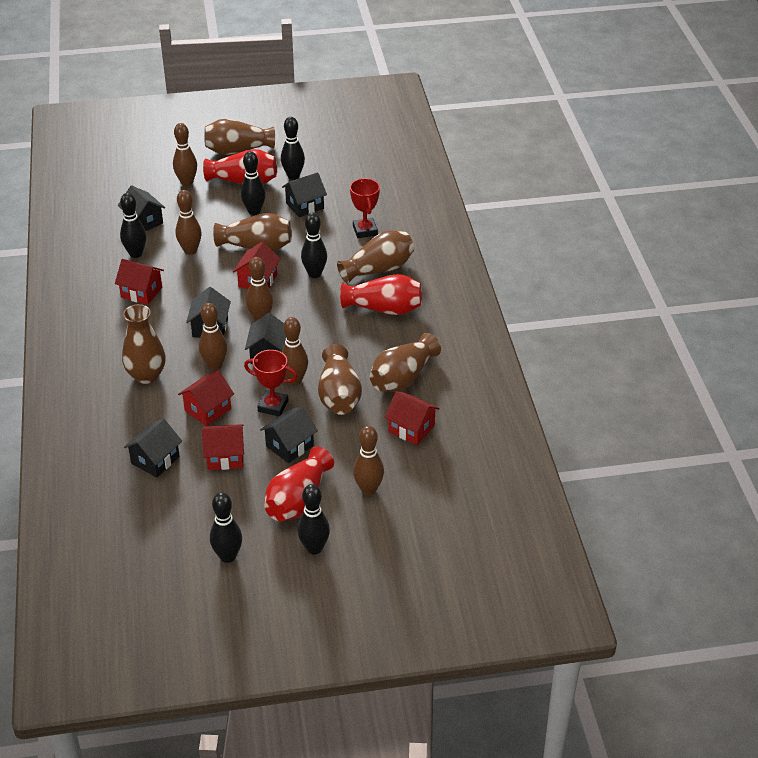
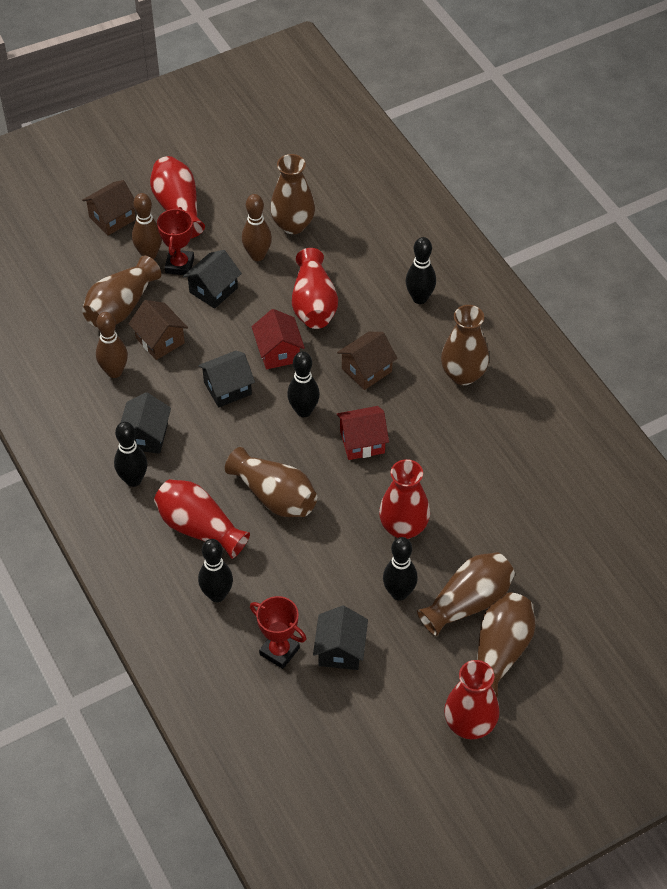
black bowling pin: [120,193,146,258] [210,492,242,563] [241,151,266,215] [281,117,305,180] [297,484,330,555] [301,212,327,278] = 6 -> [114,422,147,487] [198,539,233,602] [287,351,320,417] [383,537,418,601] [406,237,436,304] = 5
black house: [118,185,165,231] [124,418,182,477] [186,287,231,338] [245,313,286,364] [260,406,318,463] [282,172,327,217] = 6 -> [121,392,171,454] [183,250,242,309] [198,351,255,408] [313,605,368,670] = 4
brown bowling pin: [173,123,197,186] [176,190,202,255] [199,303,227,370] [246,257,273,322] [282,317,308,385] [353,426,384,495] = 6 -> [96,312,128,378] [132,193,162,259] [242,194,272,261] = 3
brown house: none = 0 -> [82,180,136,236] [129,300,188,360] [337,332,398,390] = 3
red house: [115,259,164,305] [178,370,234,426] [202,424,244,470] [233,242,280,289] [384,391,440,445] = 5 -> [252,309,305,369] [337,406,389,460] = 2
red vase: [203,149,277,184] [265,447,334,521] [340,274,422,315] = 3 -> [150,156,205,238] [154,479,250,559] [292,248,338,329] [379,459,430,539] [444,660,500,739] = 5

